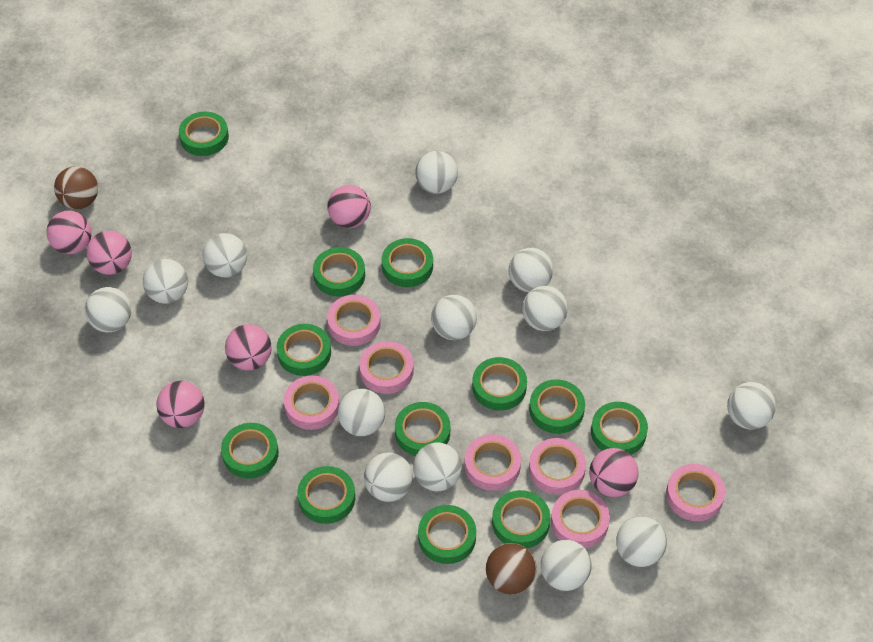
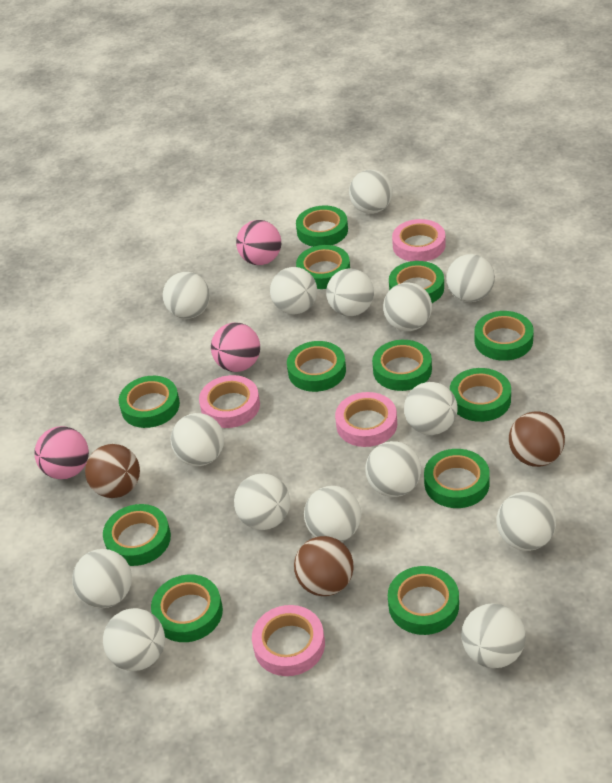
brown ball: [54,166,98,209] [486,543,537,595] = 2 -> [85,444,140,498] [294,536,354,596] [509,411,565,467] = 3
pink ball: [46,211,92,254] [87,231,132,275] [156,381,205,428] [225,324,272,371] [327,185,371,228] [589,448,639,497] = 6 -> [34,426,89,479] [211,323,260,372] [236,220,281,265] = 3
pink tape: [284,376,339,430] [327,295,381,346] [359,341,414,394] [464,434,521,491] [529,438,586,495] [551,490,610,548] [666,464,725,521] = 7 -> [199,375,260,428] [252,605,325,676] [335,392,397,447] [392,219,446,262] = 4
white ball: [85,287,131,332] [143,259,188,304] [203,233,247,277] [338,389,385,436] [364,453,413,502] [413,442,462,491] [415,151,458,194] [431,295,477,340] [509,248,553,292] [522,286,568,331] [541,540,592,591] [616,516,667,567] [727,382,776,430] = 13 -> [72,549,132,608] [103,608,165,671] [163,272,210,319] [171,413,224,466] [234,474,290,530] [270,267,317,314] [304,486,361,542] [326,268,374,316] [349,170,393,214] [365,441,421,497] [383,282,432,331] [404,382,458,435] [446,254,495,302] [461,604,526,668] [497,492,556,551] = 15

